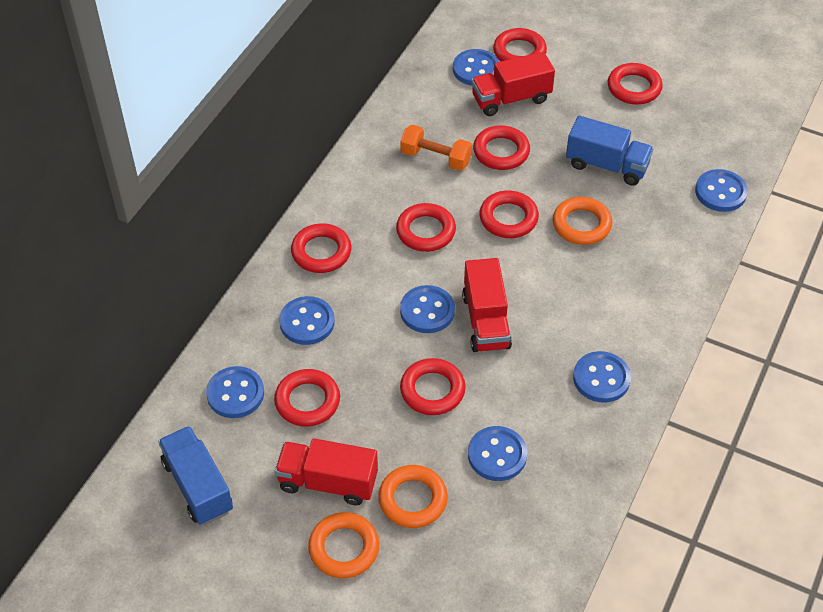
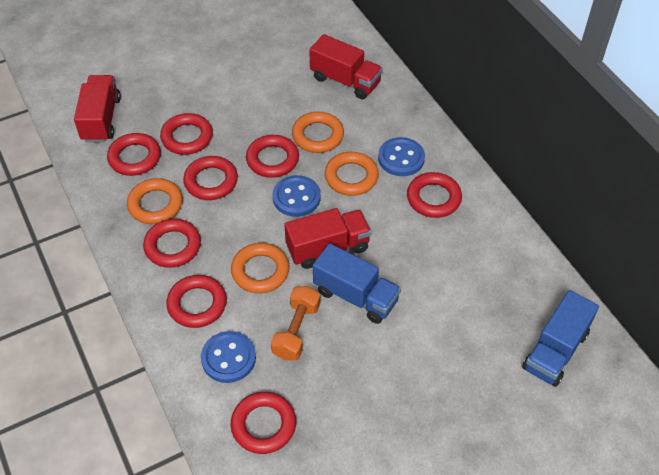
blue button: [206,366,264,418] [279,296,335,345] [400,285,455,333] [453,49,499,86] [468,426,527,481] [573,351,631,403] [695,169,748,212] = 7 -> [201,331,256,383] [272,175,321,217] [378,137,425,176] = 3
orange ring: [308,512,380,578] [378,465,448,528] [553,197,612,245] = 3 -> [127,178,183,224] [231,243,290,293] [292,112,344,153] [325,152,379,196] = 4

